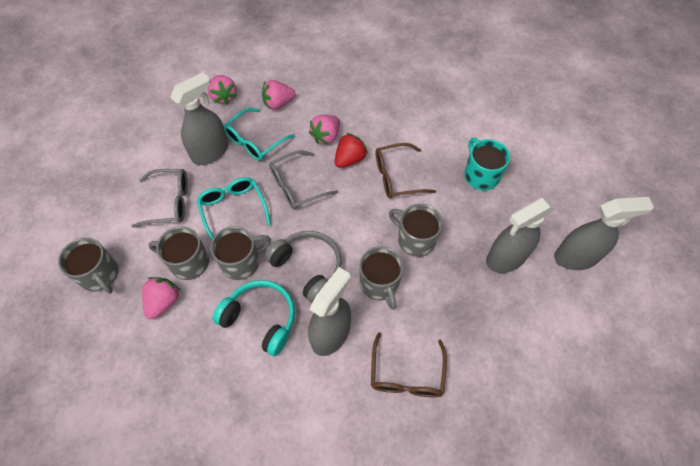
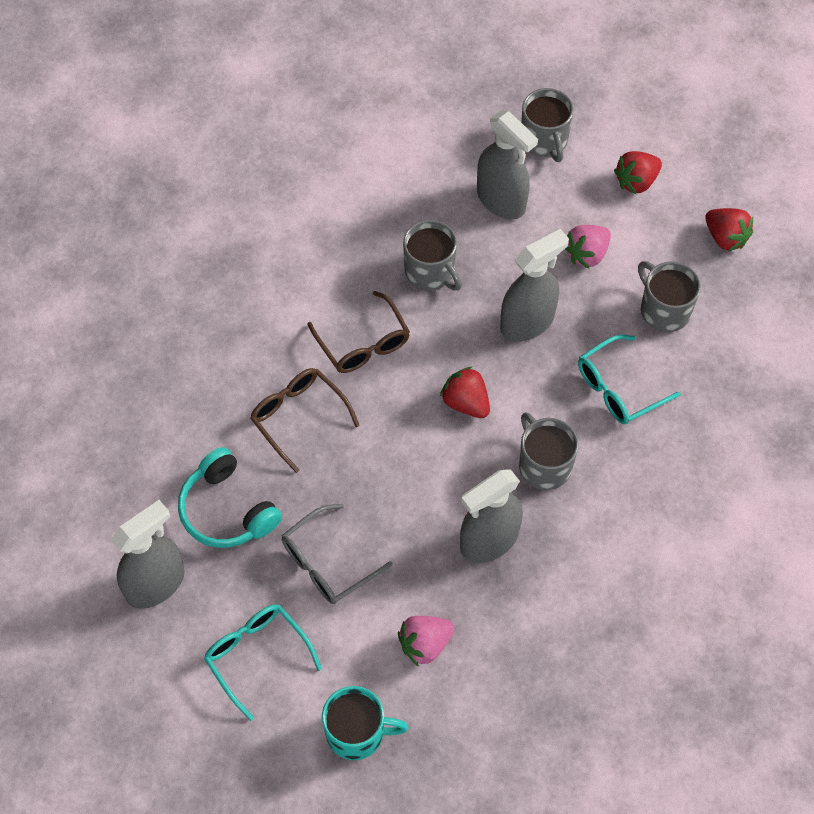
grey glasses: [131,169,188,228] [269,150,338,209] = 2 -> [282,504,393,604] = 1
grey headphones: [265,231,342,303] = 1 -> none = 0
grey mug: [58,238,119,294] [148,226,209,280] [211,226,271,280] [359,246,404,310] [389,204,443,257] = 5 -> [403,220,462,291] [519,412,578,490] [521,88,574,162] [638,261,701,332] = 4
pink strawberry: [142,277,181,319] [207,75,237,105] [262,80,296,110] [309,115,340,145] = 4 -> [398,616,454,667] [565,225,611,269] = 2
red strawberry: [335,133,368,168] = 1 -> [440,367,490,418] [614,151,662,194] [705,208,753,252] = 3

